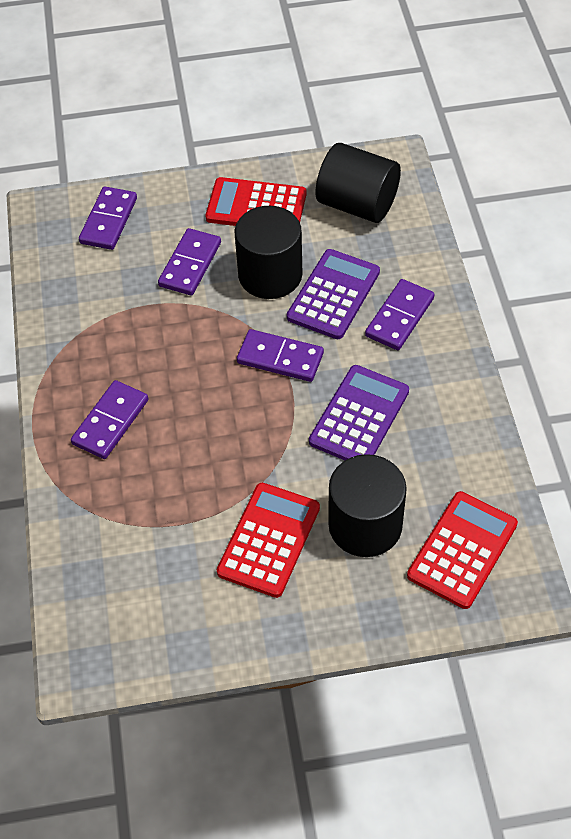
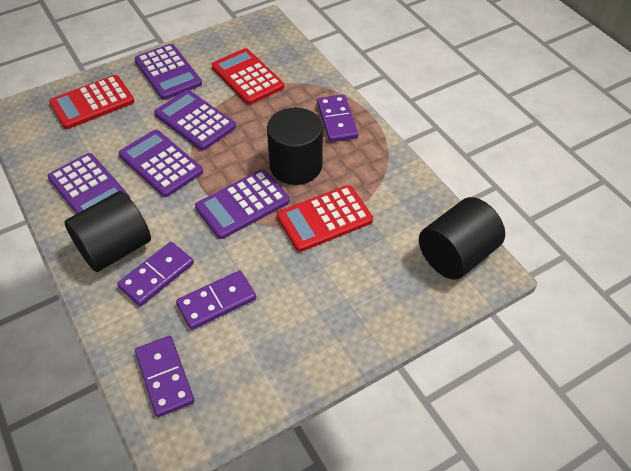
purple calculator: [287,249,380,339] [309,365,409,460] = 2 -> [48,153,130,214] [119,130,203,197] [134,44,202,100] [154,90,236,150] [195,169,290,239] = 5
purple domino: [71,380,148,459] [79,187,137,250] [158,228,221,296] [237,329,324,382] [365,279,435,350] = 5 -> [117,242,194,306] [135,336,195,417] [176,270,256,330] [317,95,358,142] = 4

